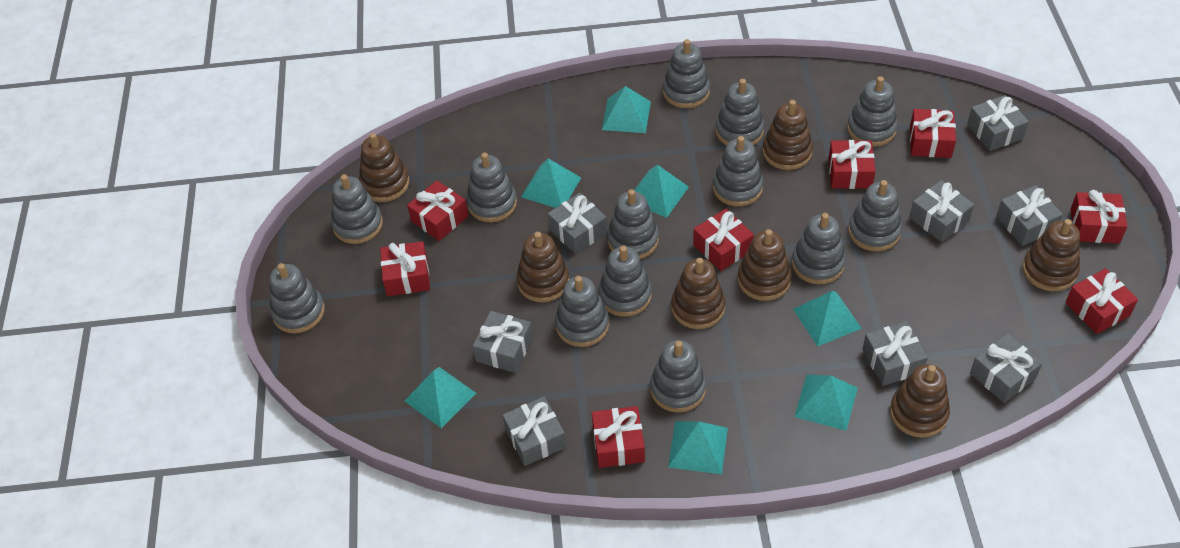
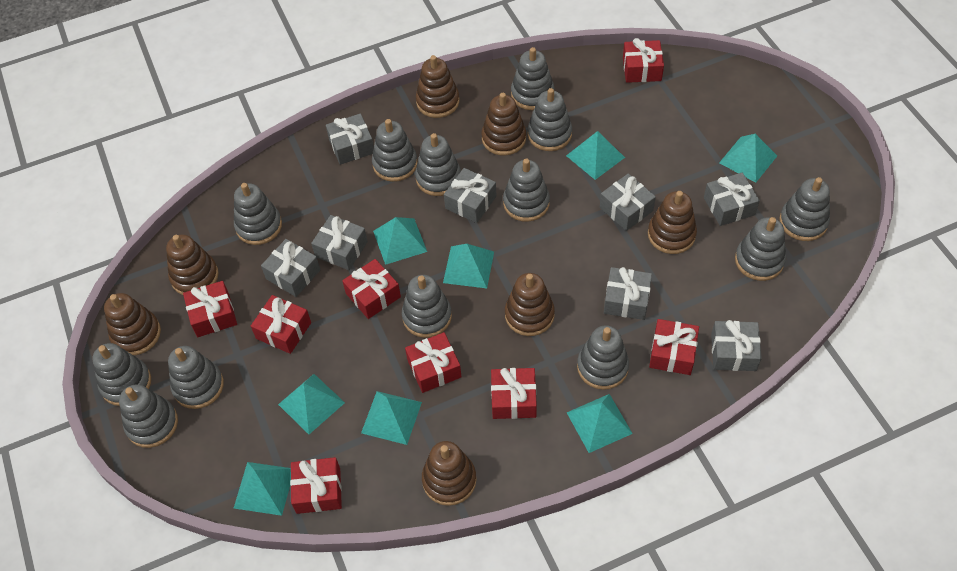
turquoise pyramid: [404,367,476,428] [521,159,581,208] [602,86,651,133] [634,165,689,218] [668,421,728,474] [793,291,862,346] [794,375,858,431] = 7 -> [234,462,291,516] [278,374,345,434] [361,391,422,445] [373,217,427,265] [443,244,494,288] [566,131,625,180] [566,394,633,453] [719,134,777,183] = 8

